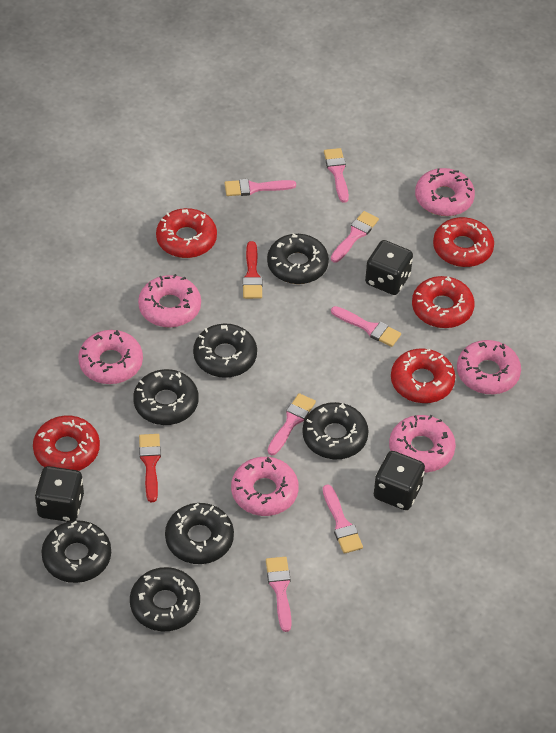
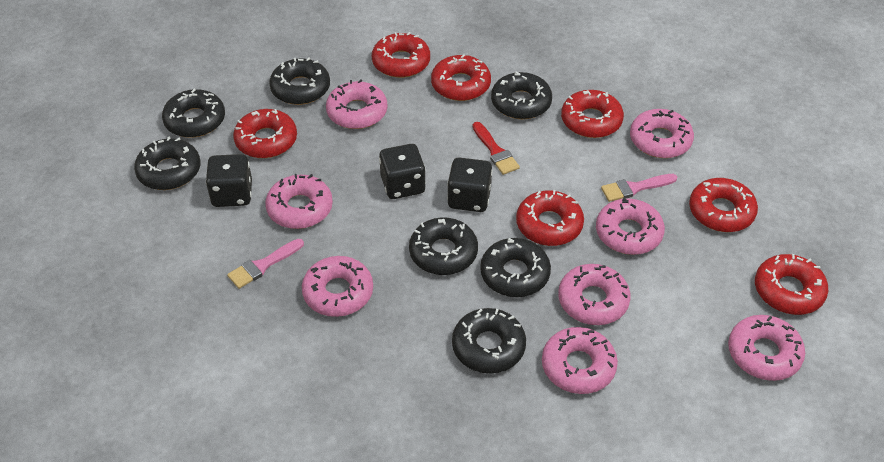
pink brush: [225,179,296,196] [266,557,292,632] [267,393,316,455] [323,484,363,554] [324,148,349,203] [331,211,379,263] [331,306,401,347] = 7 -> [227,239,304,289] [601,174,677,202] = 2
pink donut: [78,330,143,384] [138,274,201,328] [231,457,299,516] [389,415,456,472] [415,168,475,216] [457,340,521,394] = 6 -> [265,174,333,229] [302,256,373,317] [326,80,388,129] [542,327,618,394] [558,264,631,325] [596,198,665,255] [630,109,694,158] [728,315,805,381] = 8
red brush: [139,434,161,502] [242,241,262,299] = 2 -> [473,122,520,175] = 1
red donut: [33,416,100,471] [156,208,217,258] [391,348,455,403] [412,276,475,328] [433,217,494,267] = 5 -> [233,109,297,158] [372,32,430,78] [431,54,491,101] [516,190,584,246] [561,90,624,138] [689,178,758,232] [755,254,828,315] = 7

